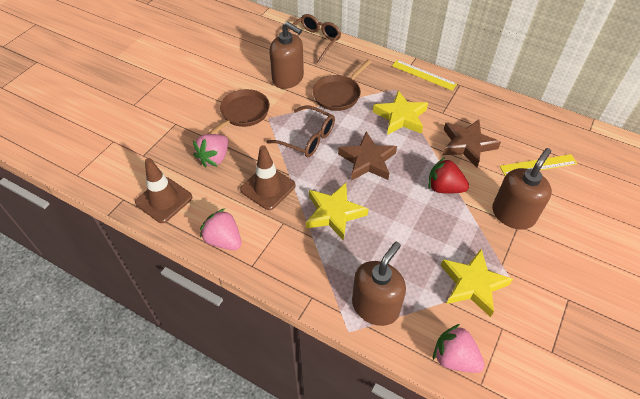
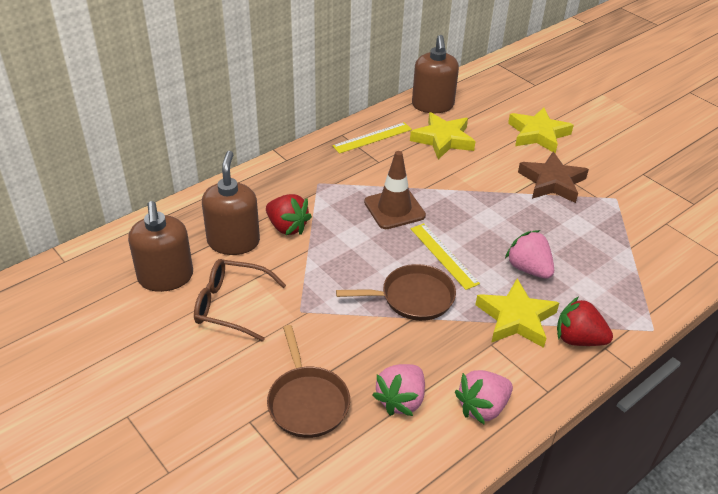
brown glasses: [266,105,335,157] [288,14,341,64] = 2 -> [194,259,286,342] = 1
brown star: [338,132,397,181] [443,120,501,168] = 2 -> [518,151,589,203] = 1
brown traffic cone: [135,158,192,223] [240,145,296,210] = 2 -> [364,151,426,229] = 1
red strawberry: [428,157,469,193] = 1 -> [266,194,312,235] [557,297,613,346] = 2

